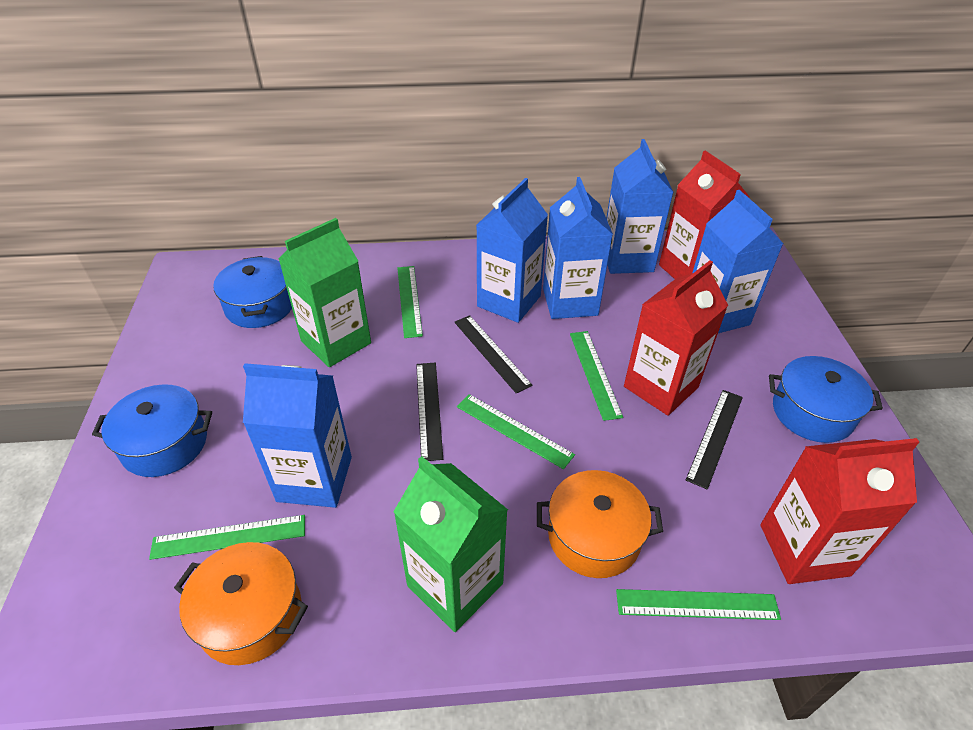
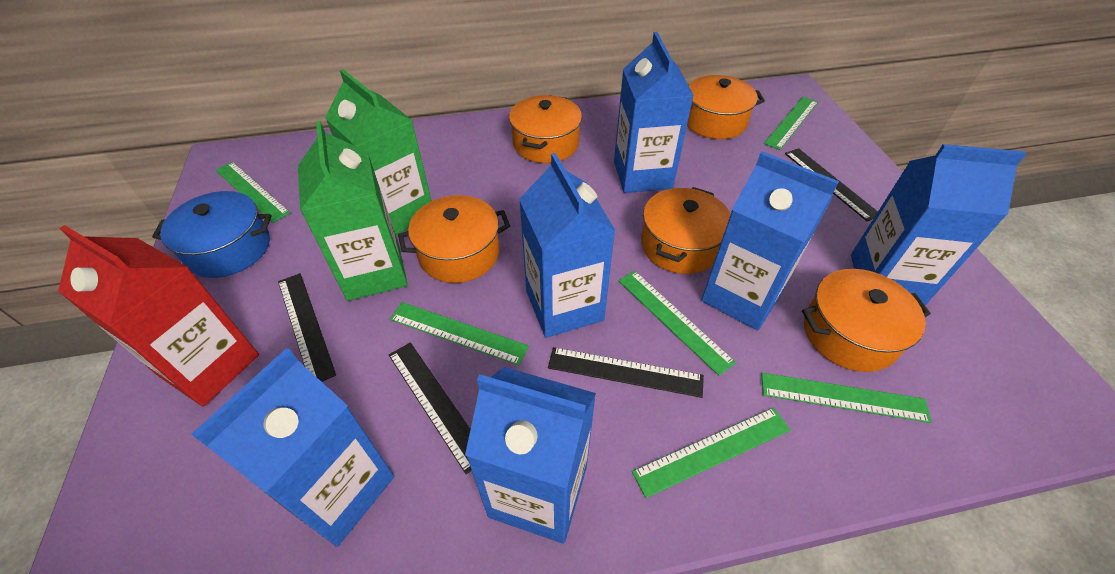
black ruler: [416,363,443,461] [454,315,533,394] [686,390,743,490] = 3 -> [278,273,336,382] [389,342,472,474] [548,347,704,398] [785,148,878,221] = 4
blue carton: [243,363,352,508] [477,178,548,323] [543,177,613,319] [606,139,673,274] [692,190,783,333] = 5 -> [191,348,394,547] [465,367,596,544] [519,153,616,338] [614,32,694,193] [701,151,839,331] [851,144,1026,305] = 6
blue pot: [92,384,212,477] [213,256,292,328] [769,356,883,443] = 3 -> [152,191,271,278] = 1
green ruler: [149,515,305,560] [397,266,423,338] [457,394,575,469] [570,331,623,421] [616,589,781,620] = 5 -> [216,162,290,223] [390,302,529,365] [618,271,736,376] [632,408,791,498] [761,373,932,423] [764,97,818,150] = 6
orange pot: [174,542,308,665] [537,470,663,578] = 2 -> [398,195,510,283] [509,95,582,163] [641,187,731,274] [687,75,765,139] [802,269,931,372] = 5
red carton: [624,260,728,416] [659,151,749,279] [760,438,919,584] = 3 -> [58,225,259,407] = 1

